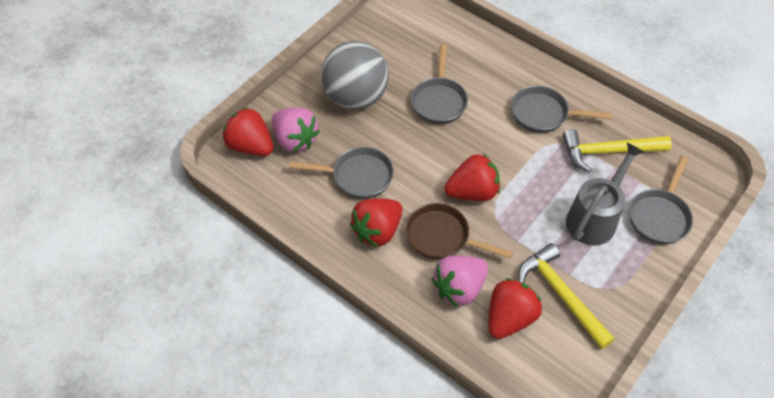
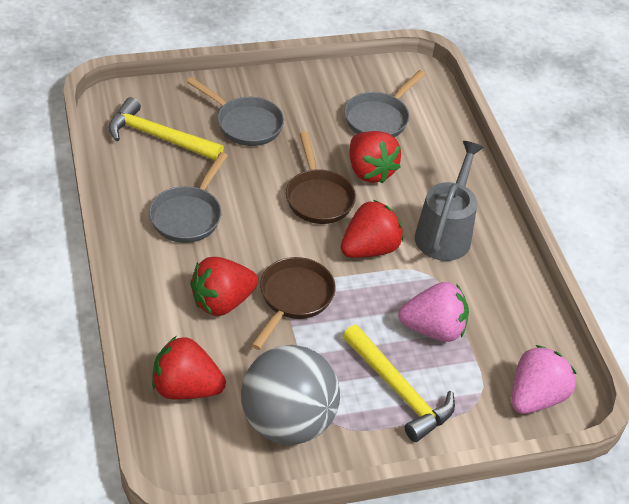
brown pan: [406,203,513,260] = 1 -> [251,257,336,350] [286,131,356,224] = 2
grey pan: [289,147,394,199] [411,45,468,124] [511,86,612,133] [629,156,693,244] = 4 -> [149,152,228,243] [187,77,284,146] [344,70,425,137] = 3

